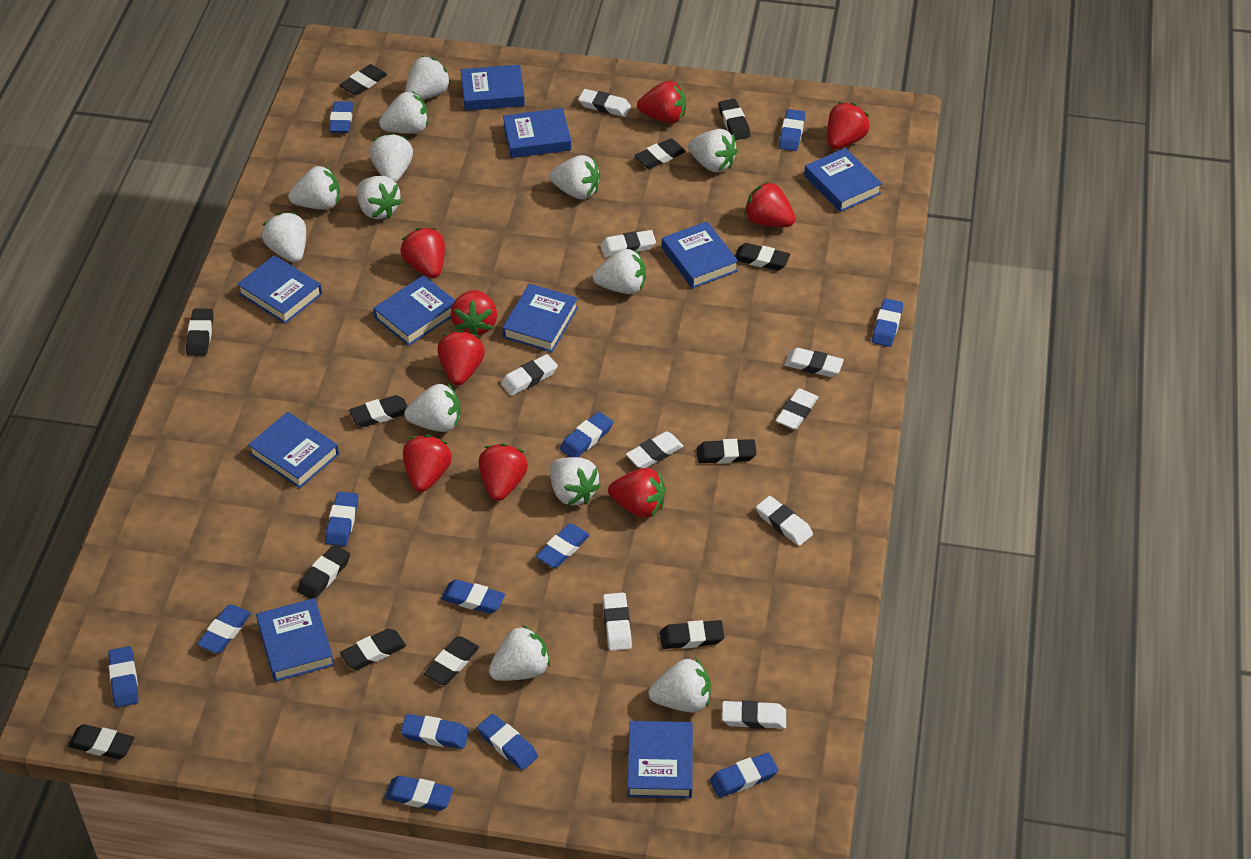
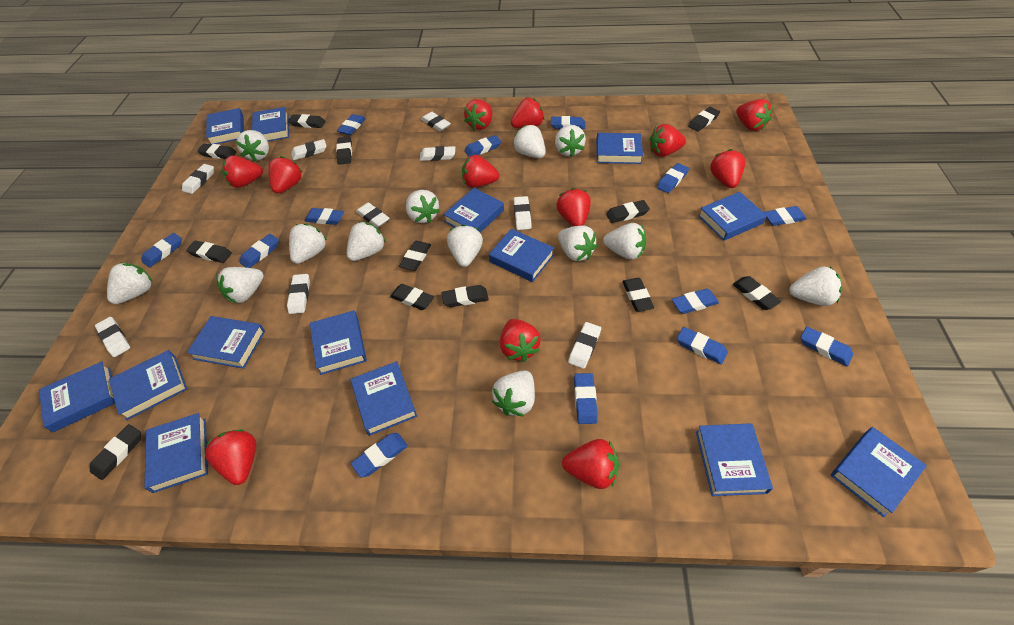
blue book: [237,255,322,324] [248,412,339,488] [256,598,334,682] [373,275,455,346] [461,64,525,111] [502,284,578,352] [503,108,571,158] [628,721,693,799] [662,221,738,288] [804,148,882,212] = 10 -> [39,361,115,432] [109,350,187,420] [144,413,208,493] [187,316,265,369] [206,108,244,144] [252,107,289,141] [310,311,367,375] [350,361,417,436] [443,188,504,232] [489,229,554,282] [596,133,643,164] [696,423,773,496] [698,192,767,241] [831,427,927,517] = 14
red strawberry: [400,228,445,278] [403,435,452,492] [437,330,485,385] [451,290,497,335] [478,444,528,501] [608,468,666,518] [637,81,686,124] [744,181,796,227] [827,103,870,149] = 9 -> [204,429,256,485] [222,156,263,188] [268,156,302,194] [462,155,499,188] [464,99,492,131] [500,319,541,362] [511,98,544,128] [557,188,591,226] [562,439,619,489] [649,124,686,157] [710,149,745,188] [736,99,773,131] = 12

